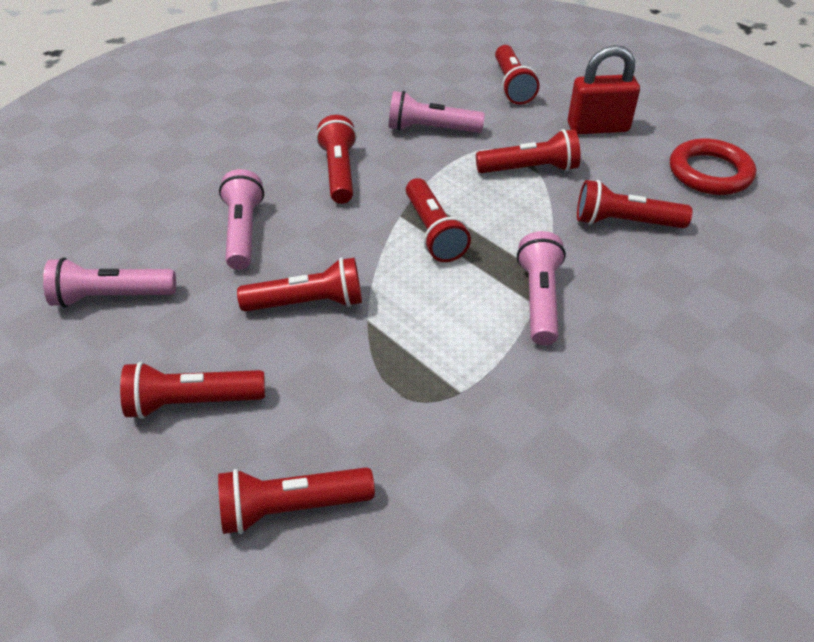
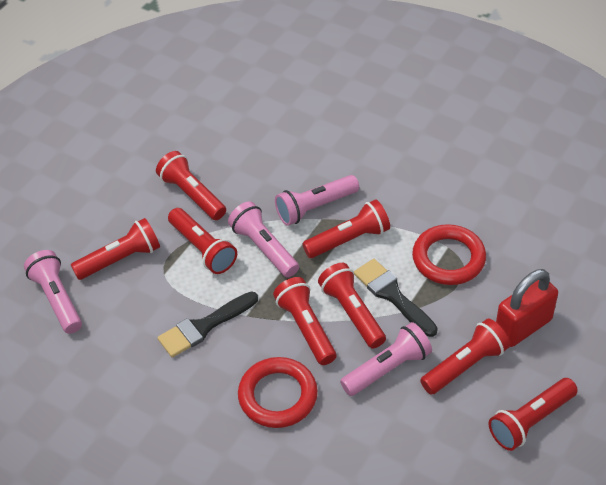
black brush: none = 0 -> [158,291,258,357] [354,259,438,337] = 2
red ring: [670,138,756,195] = 1 -> [238,357,318,428] [412,224,486,285] = 2

